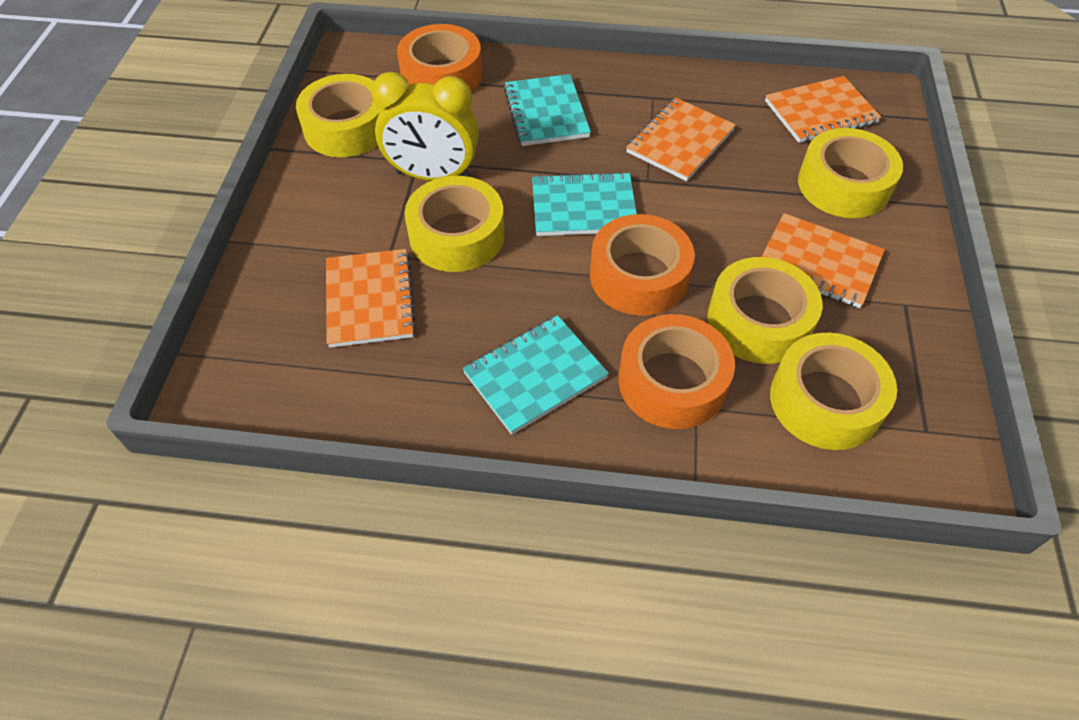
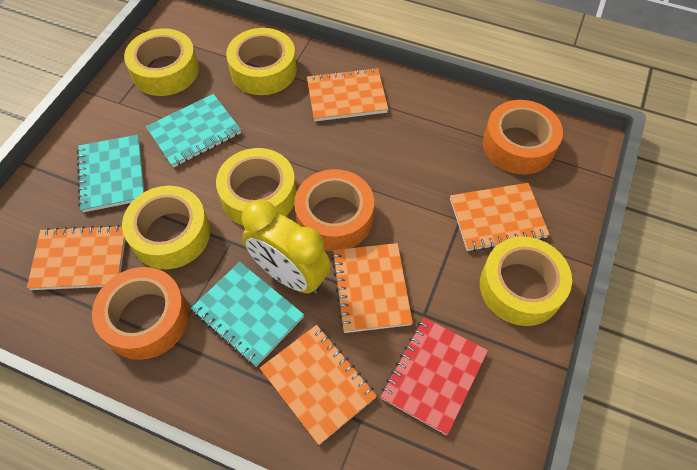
orange notebook: [326,249,416,348] [626,98,736,181] [762,213,885,308] [765,76,881,143] = 4 -> [27,225,126,290] [260,325,377,445] [307,68,388,121] [332,243,413,333] [450,183,550,252] = 5
red notebook: none = 0 -> [381,317,488,435] = 1

